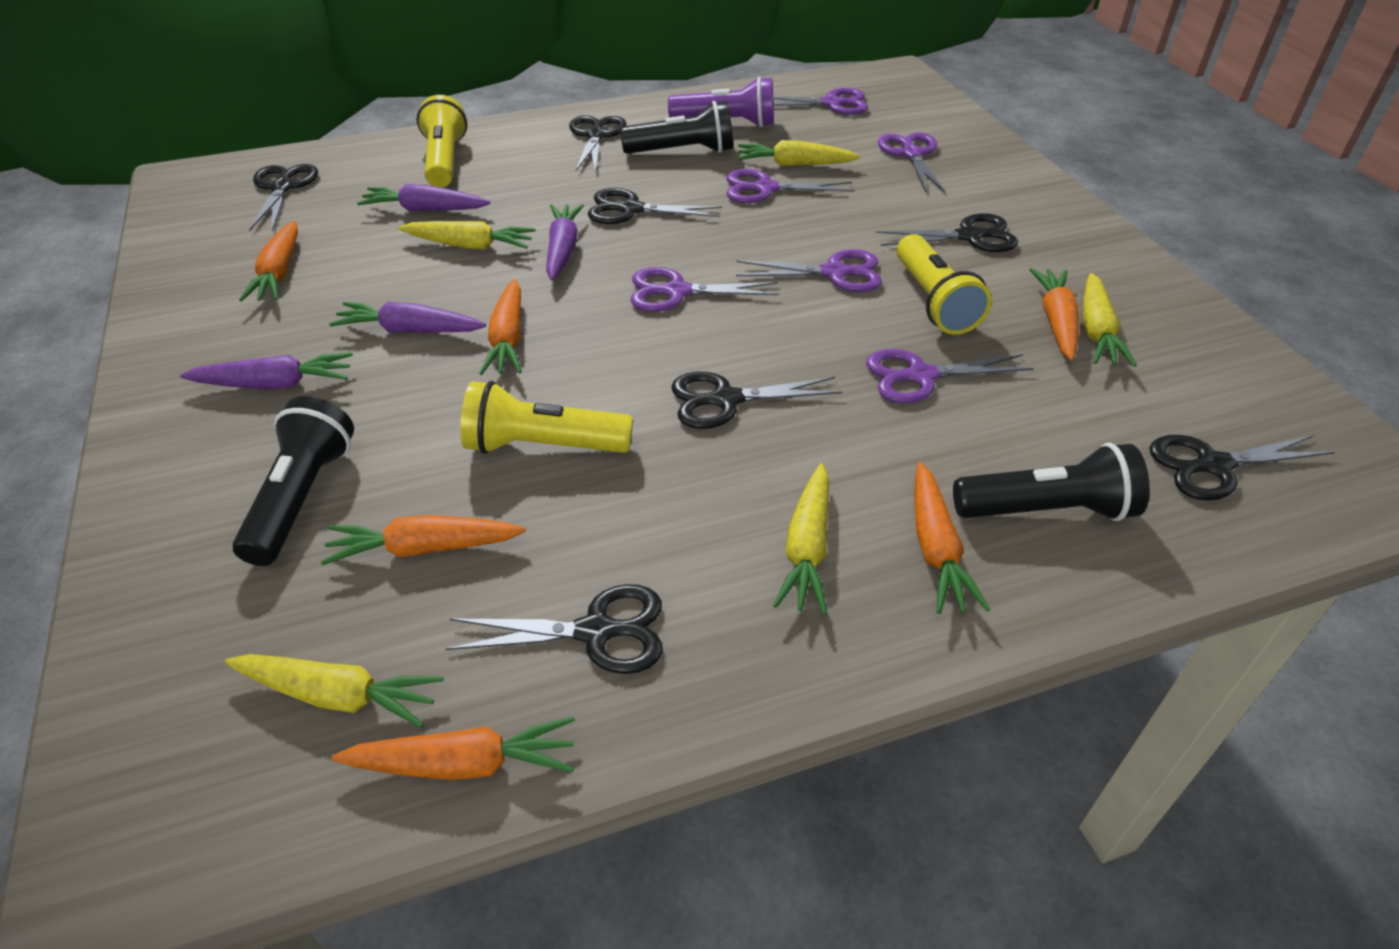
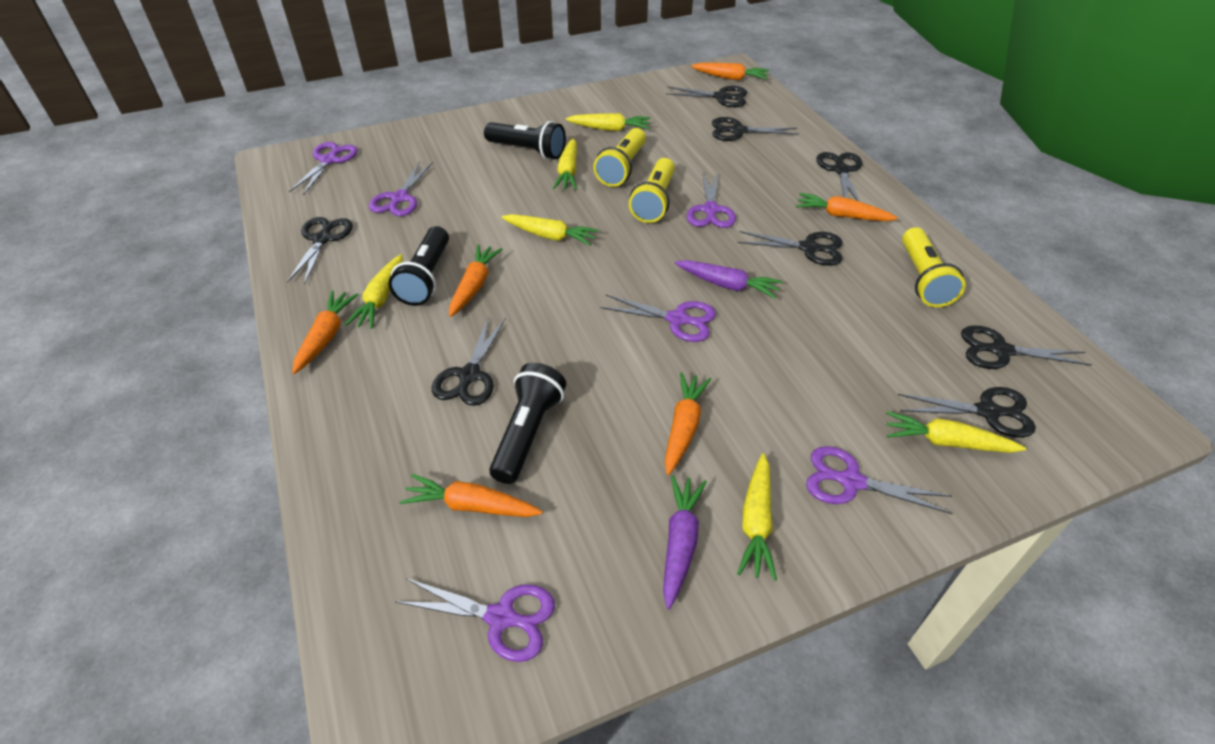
black scissors: [249,164,318,232] [446,584,663,674] [569,115,627,173] [588,188,722,224] [671,372,842,429] [876,213,1018,252] [1149,435,1335,501] = 7 -> [287,217,353,285] [432,316,506,406] [666,86,747,108] [712,117,799,141] [737,231,843,266] [816,152,862,202] [897,387,1036,438] [961,325,1092,369] = 8
purple carrot: [180,352,353,389] [329,302,486,332] [357,184,490,211] [546,204,584,281] = 4 -> [663,475,707,609] [675,260,782,299] = 2
purple flashlight: [668,76,774,127] = 1 -> none = 0
yellow carrot: [225,654,444,728] [399,221,536,250] [737,140,860,166] [773,463,829,615] [1083,273,1137,367] = 5 -> [345,254,403,329] [501,214,599,246] [553,138,577,190] [566,113,651,131] [737,453,777,581] [886,411,1026,453] = 6

